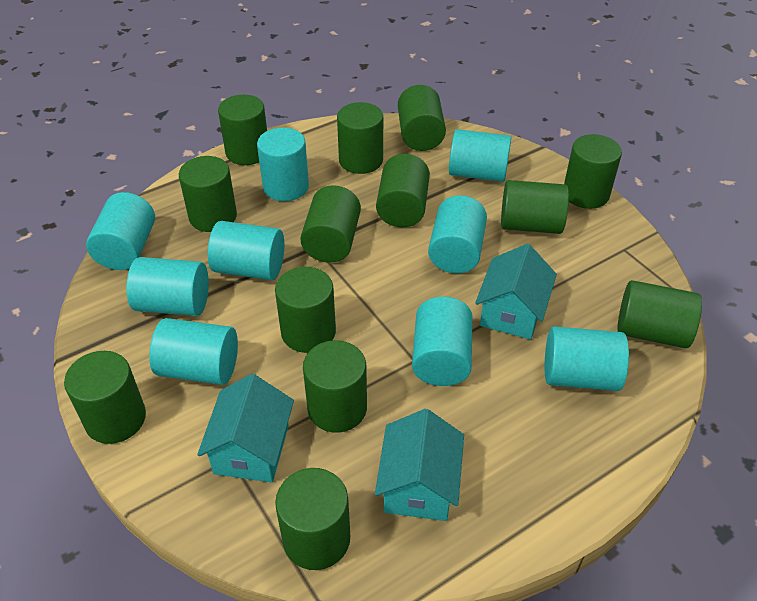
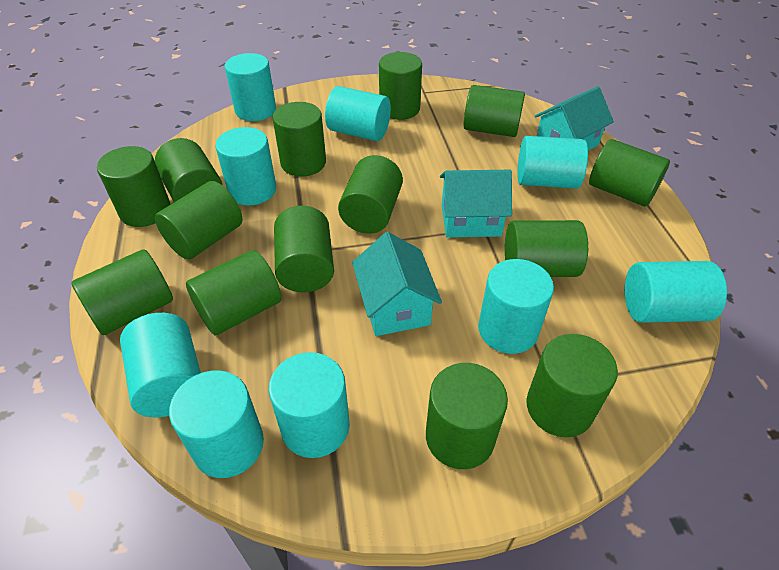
green cylinder: [64,351,146,444] [179,156,237,232] [218,95,267,165] [275,267,336,353] [275,468,350,570] [300,185,361,263] [303,340,367,433] [337,102,383,174] [376,154,430,227] [398,85,446,151] [501,180,569,234] [564,134,622,209] [617,280,702,348] = 13 -> [71,249,173,335] [97,146,171,227] [155,138,222,202] [155,181,243,260] [186,250,281,336] [273,102,326,177] [274,206,334,292] [338,155,403,233] [379,52,422,120] [426,363,508,469] [464,85,525,137] [505,220,588,277] [526,334,618,437] [589,139,670,207] = 14

